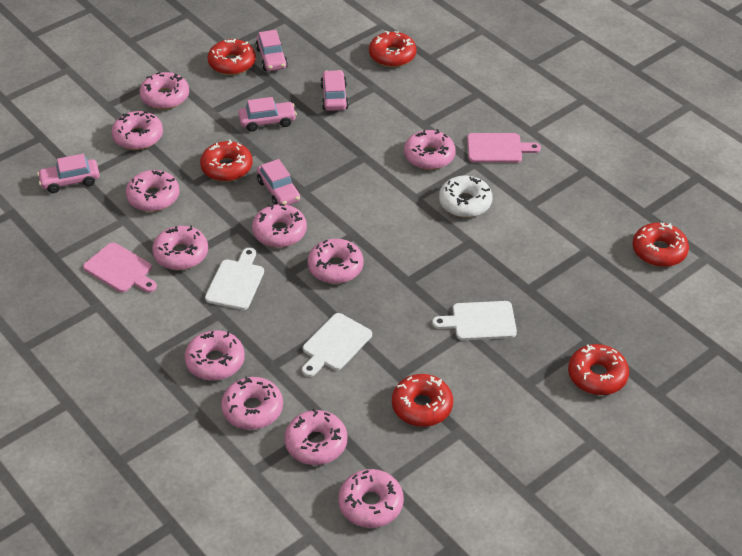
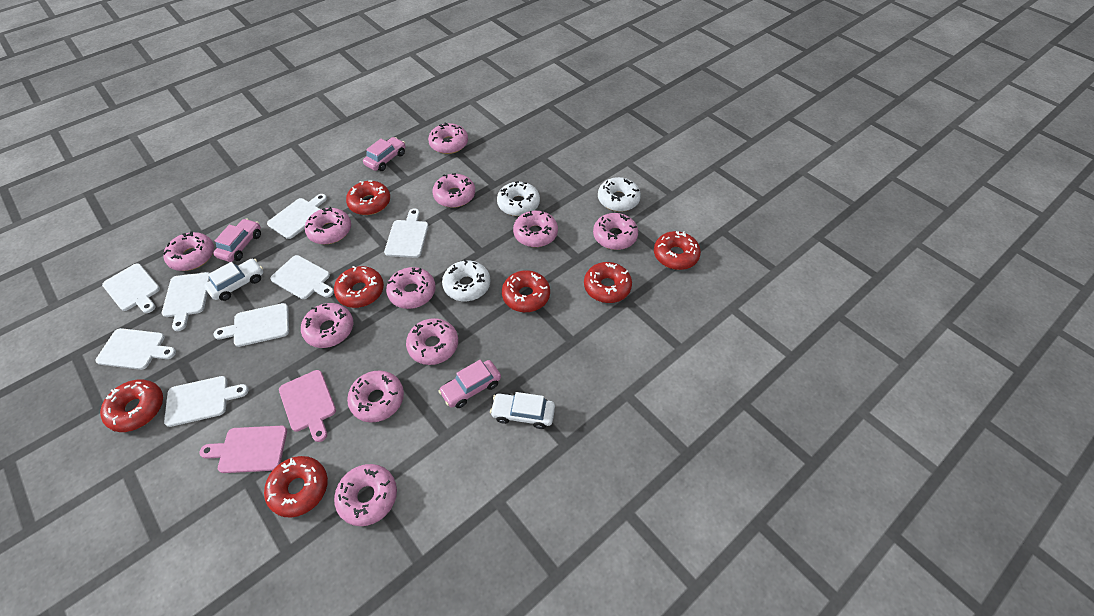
pink car: [37,154,100,193] [238,97,297,132] [256,30,288,71] [257,159,300,205] [320,70,349,111] = 5 -> [213,219,261,262] [363,137,405,171] [438,360,501,408] = 3
red donut: [200,140,253,181] [207,39,256,75] [369,31,416,67] [392,374,453,427] [568,344,629,395] [633,223,689,267] = 6 -> [100,379,163,432] [264,456,328,518] [334,266,384,308] [346,180,390,215] [502,270,550,312] [584,262,632,303] [654,231,701,270] = 7
white car: none = 0 -> [204,259,263,301] [490,392,555,429] = 2
white cutting board: [205,248,264,310] [302,313,372,377] [432,301,517,340] = 3 -> [95,328,176,370] [102,263,160,313] [162,272,210,331] [164,376,249,427] [213,303,289,347] [267,194,327,239] [270,255,334,299] [384,208,428,258] = 8
white donut: [439,175,492,217] = 1 -> [442,259,490,301] [497,181,540,216] [598,177,641,212] = 3

